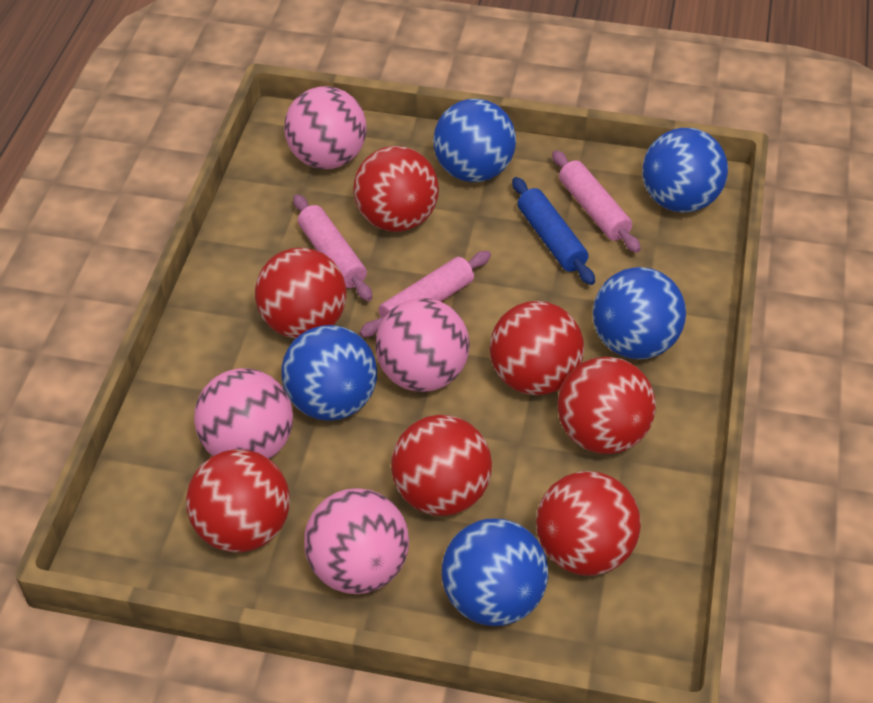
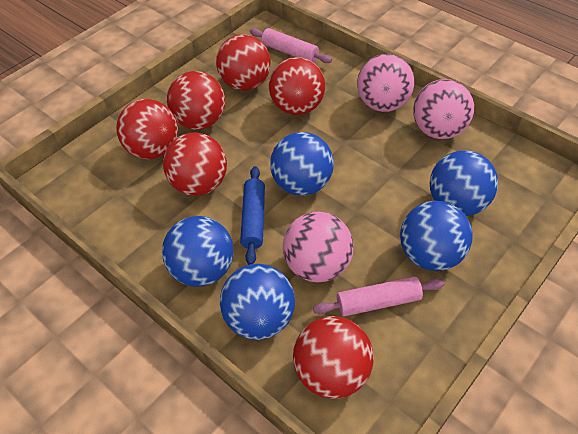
pink ball: [194,368,293,459] [284,86,367,169] [304,488,409,594] [375,298,470,392] = 4 -> [283,212,354,282] [357,54,414,112] [413,79,474,139] = 3
pink rolling pin: [293,194,372,301] [359,251,491,337] [552,150,641,253] = 3 -> [250,28,332,63] [313,277,445,316] = 2
red ball: [186,449,290,553] [255,248,346,339] [353,146,439,232] [391,415,492,516] [490,301,584,395] [536,471,641,576] [558,357,656,454] = 7 -> [116,99,178,159] [163,133,227,196] [167,71,225,130] [216,34,271,91] [269,57,325,115] [293,316,374,399] = 6

